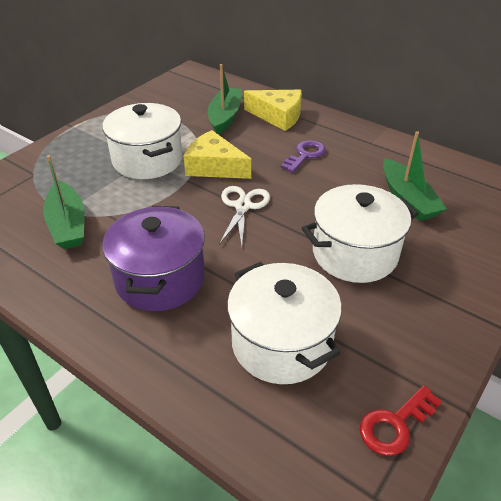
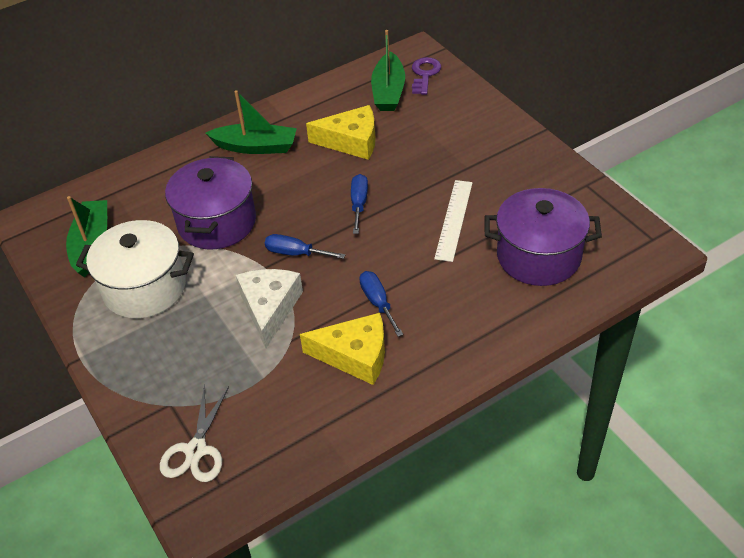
blue screwdriver: none = 0 -> [265,234,345,259] [351,174,368,234] [359,271,403,337] = 3
purple pot: [102,206,205,311] = 1 -> [165,156,256,249] [484,188,602,286] = 2
red key: [360,385,442,456] = 1 -> none = 0
white cheese: none = 0 -> [236,269,303,349] = 1
white pot: [102,103,183,179] [227,262,342,384] [302,184,419,283] = 3 -> [76,220,194,319] = 1
white ruler: none = 0 -> [434,180,473,262] = 1

